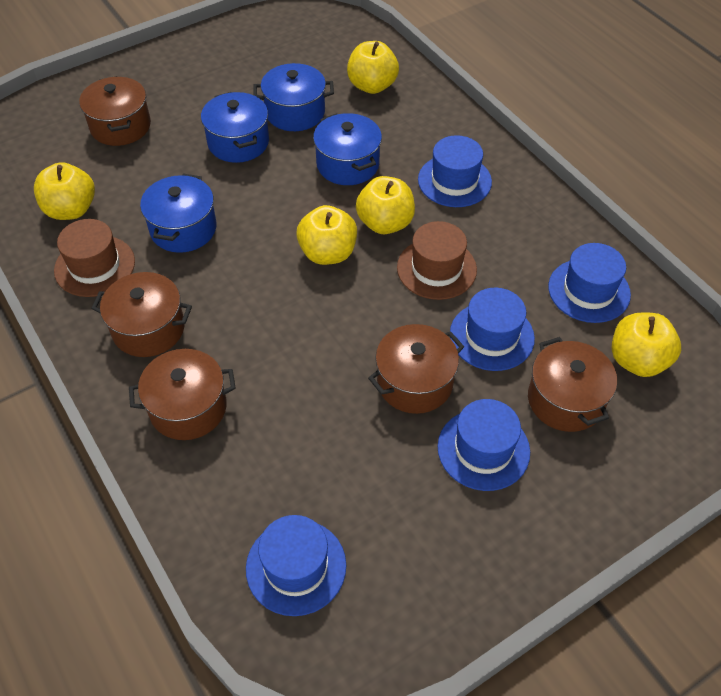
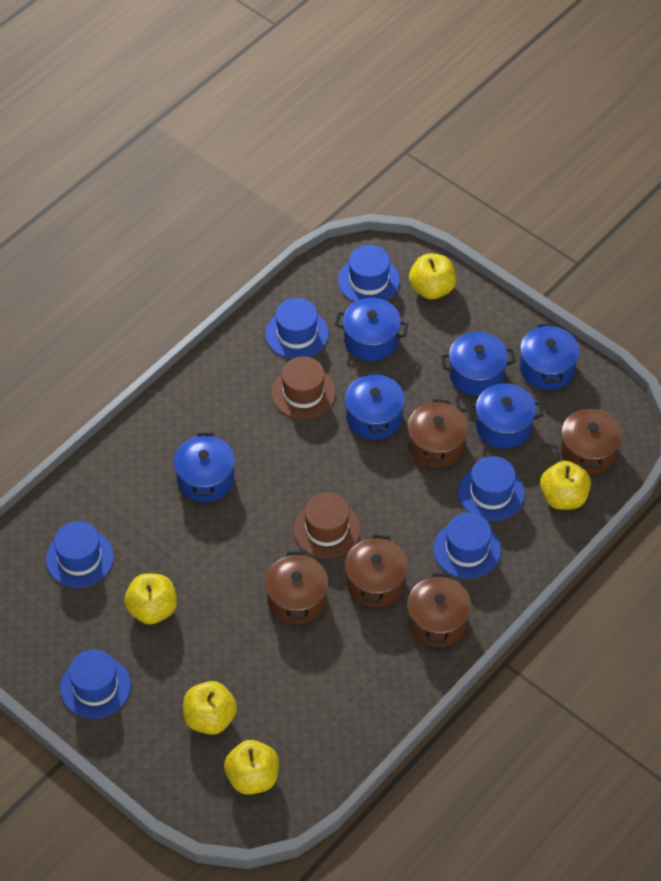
blue hat: [246,515,346,616] [418,135,492,207] [438,399,530,491] [450,288,535,371] [548,243,631,323] = 5 -> [46,521,114,588] [60,650,131,719] [265,298,329,359] [338,245,400,302] [433,513,501,579] [458,456,525,521] = 6
blue pot: [140,174,217,253] [201,92,269,163] [253,63,334,131] [313,113,382,185] = 4 -> [173,433,235,502] [335,298,409,361] [345,371,405,440] [441,332,516,396] [468,383,543,449] [520,323,579,390] = 6

